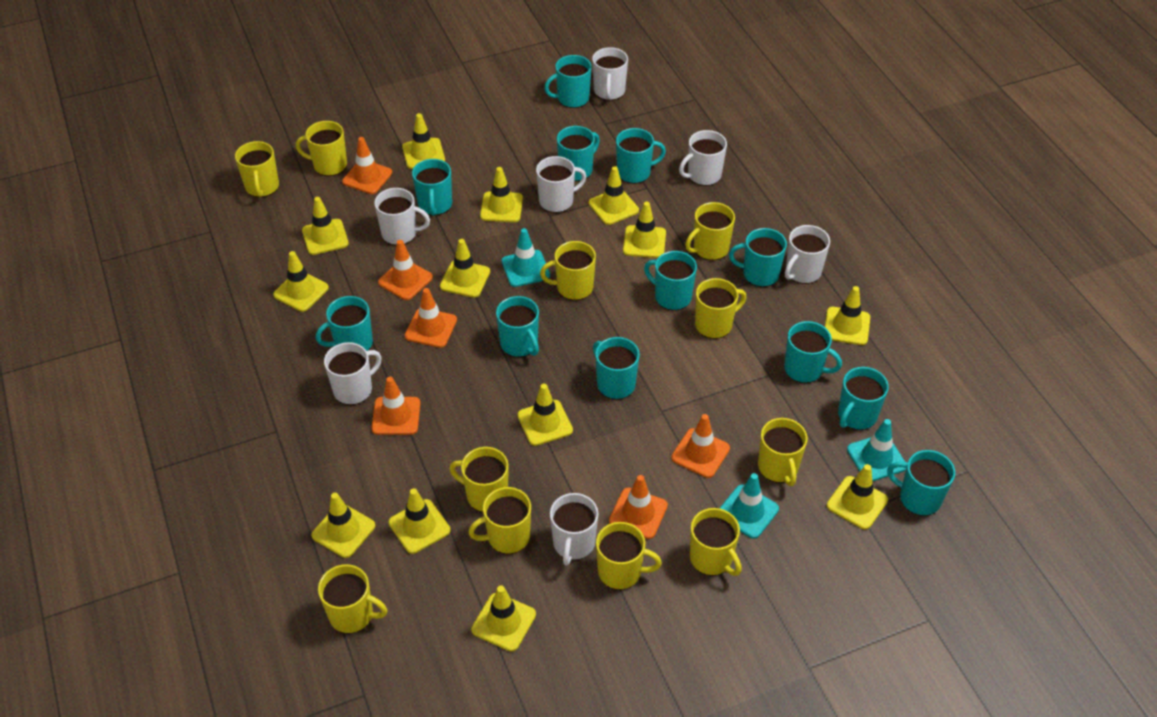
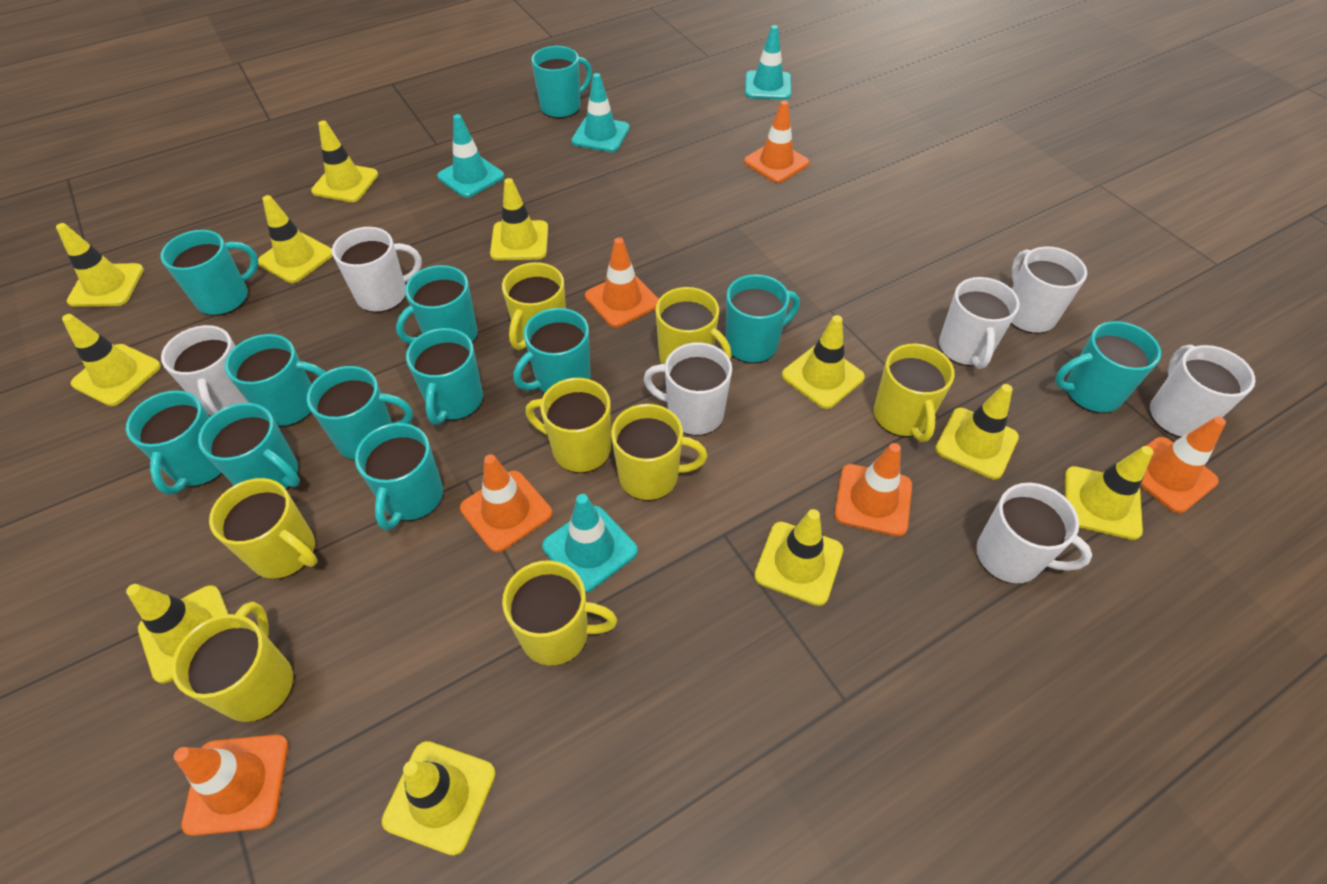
turquoise traffic cone: [502,228,550,287] [719,473,779,539] [847,419,906,481] = 3 -> [437,114,504,198] [542,494,638,593] [571,73,630,152] [745,25,791,100] = 4
yellow mug: [235,141,279,197] [296,121,347,176] [318,564,388,634] [449,447,509,512] [468,487,531,554] [540,241,596,300] [596,522,662,590] [685,202,735,260] [690,508,742,576] [695,278,746,339] [758,418,808,486] = 11 -> [172,602,293,722] [209,478,318,579] [502,262,566,350] [502,560,617,666] [525,378,611,473] [611,404,707,501] [655,287,731,364] [874,344,955,442] = 8
yellow traffic cone: [273,251,329,312] [302,197,349,255] [311,493,375,558] [388,488,451,554] [402,113,445,169] [440,239,490,298] [471,585,536,652] [480,167,523,222] [517,384,573,446] [589,166,639,225] [623,202,666,258] [825,286,870,345] [827,464,888,530] = 13 -> [56,223,144,307] [62,314,161,406] [126,584,229,684] [258,195,333,283] [311,121,378,202] [382,741,496,856] [490,178,548,261] [754,509,843,606] [782,315,865,409] [935,384,1019,479] [1065,446,1153,540] = 11

